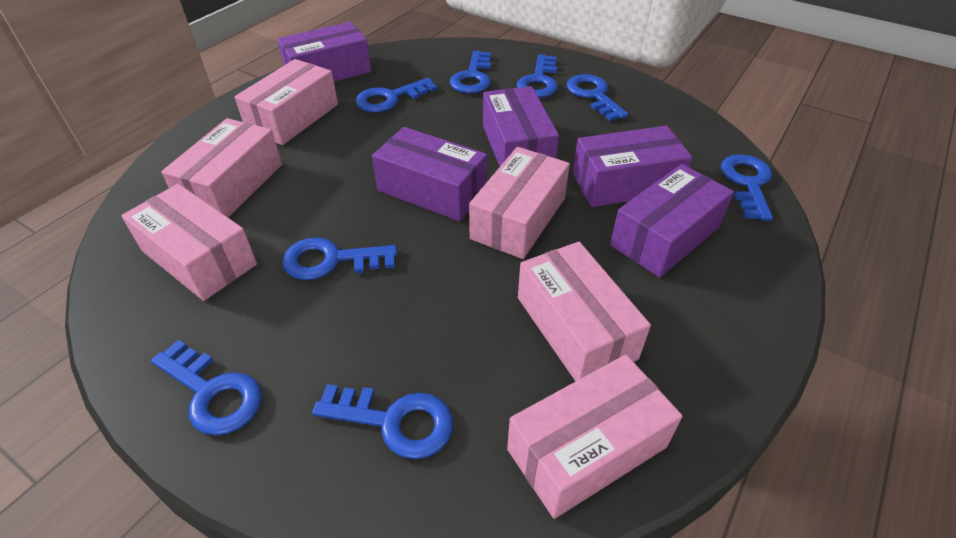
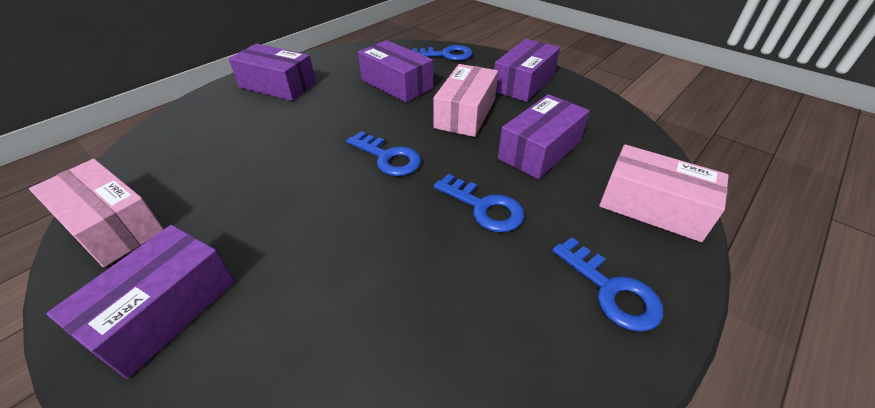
blue key: [151,340,262,436] [282,237,397,280] [312,384,453,459] [356,78,437,112] [450,51,491,93] [517,54,558,98] [566,74,628,121] [721,154,773,221] = 8 -> [346,131,421,176] [412,45,472,61] [434,174,524,232] [552,237,663,332] = 4
pink box: [121,184,257,301] [161,118,282,217] [235,59,338,145] [469,147,570,259] [507,355,682,519] [518,242,651,382] = 6 -> [29,159,164,267] [433,64,498,137] [599,144,729,242] = 3

